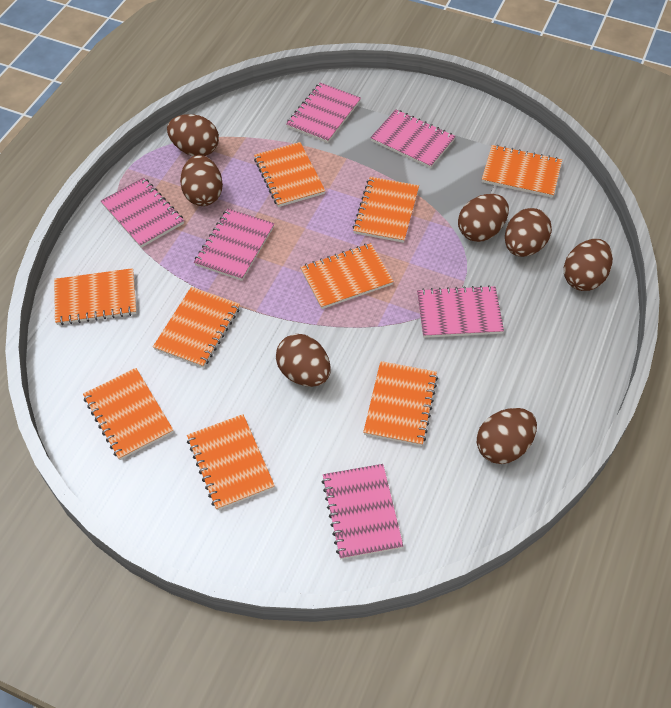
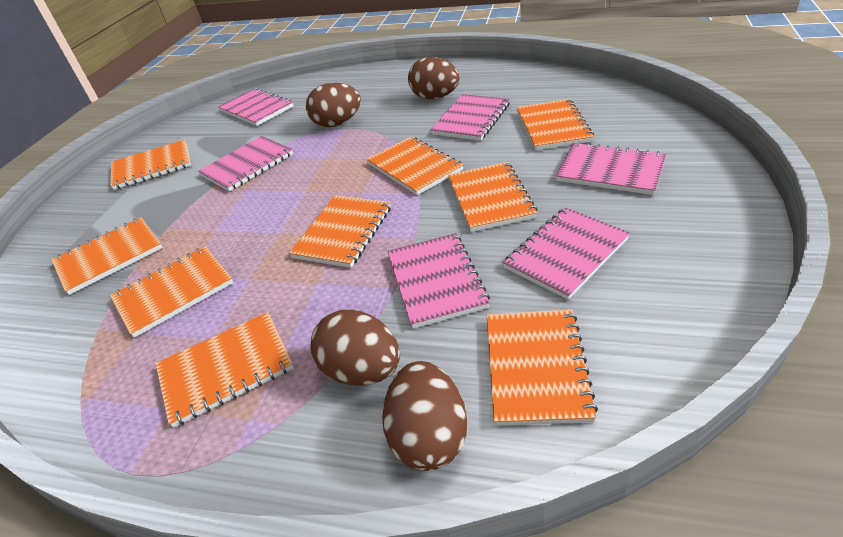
brown egg: [167,114,219,156] [180,155,223,206] [276,334,331,387] [458,194,509,242] [477,408,537,464] [505,208,552,257] [564,239,613,291] = 7 -> [306,83,361,127] [310,310,400,386] [382,361,467,471] [408,57,460,99] = 4

